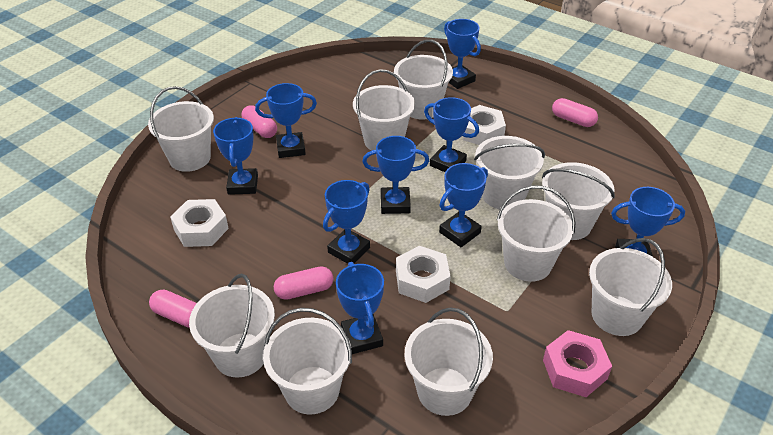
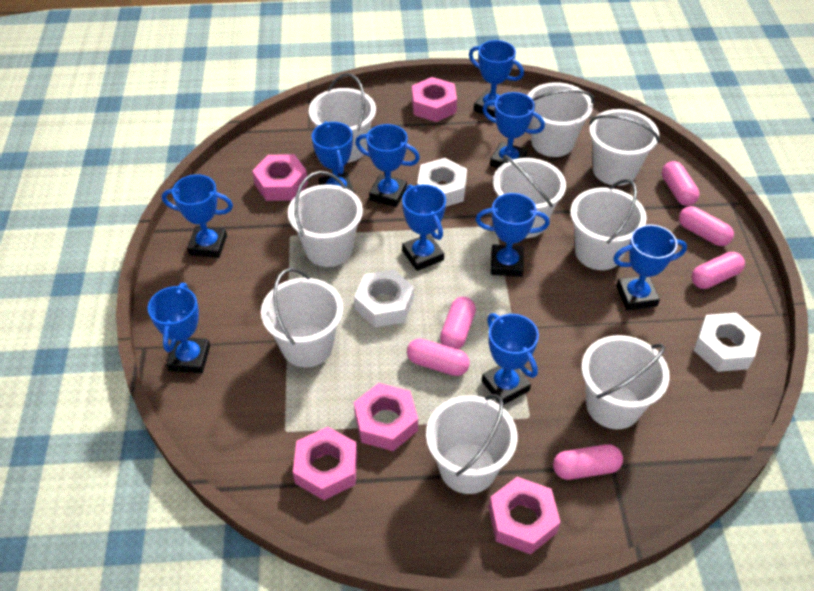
blue trophy: [213,117,258,195] [255,83,317,158] [323,180,370,264] [336,262,384,354] [362,136,429,214] [424,97,479,172] [439,163,488,247] [444,19,481,89] [611,187,685,257] = 9 -> [148,283,210,373] [162,174,233,258] [312,121,355,193] [355,124,420,207] [402,184,446,271] [469,40,524,118] [476,193,550,277] [482,92,545,168] [482,313,539,405] [613,224,687,310] = 10
pink capsule: [149,290,197,328] [241,105,277,138] [274,267,333,300] [552,98,598,127] = 4 -> [407,338,470,376] [440,297,476,349] [553,444,623,480] [662,161,699,206] [679,206,734,246] [692,252,745,289] = 6
pink nut: [543,330,612,397] = 1 -> [252,155,308,201] [293,427,357,500] [354,383,418,451] [412,77,457,122] [489,477,560,554] = 5
white bucket: [148,86,214,172] [189,274,275,378] [263,308,352,415] [353,69,415,151] [394,39,453,120] [404,308,493,416] [474,136,545,210] [497,185,575,282] [542,162,615,240] [589,238,672,336] = 10 -> [261,268,343,367] [288,171,363,267] [309,73,376,163] [426,394,517,494] [493,155,566,238] [527,82,594,157] [570,179,647,270] [582,335,670,429] [589,109,660,186] = 9

